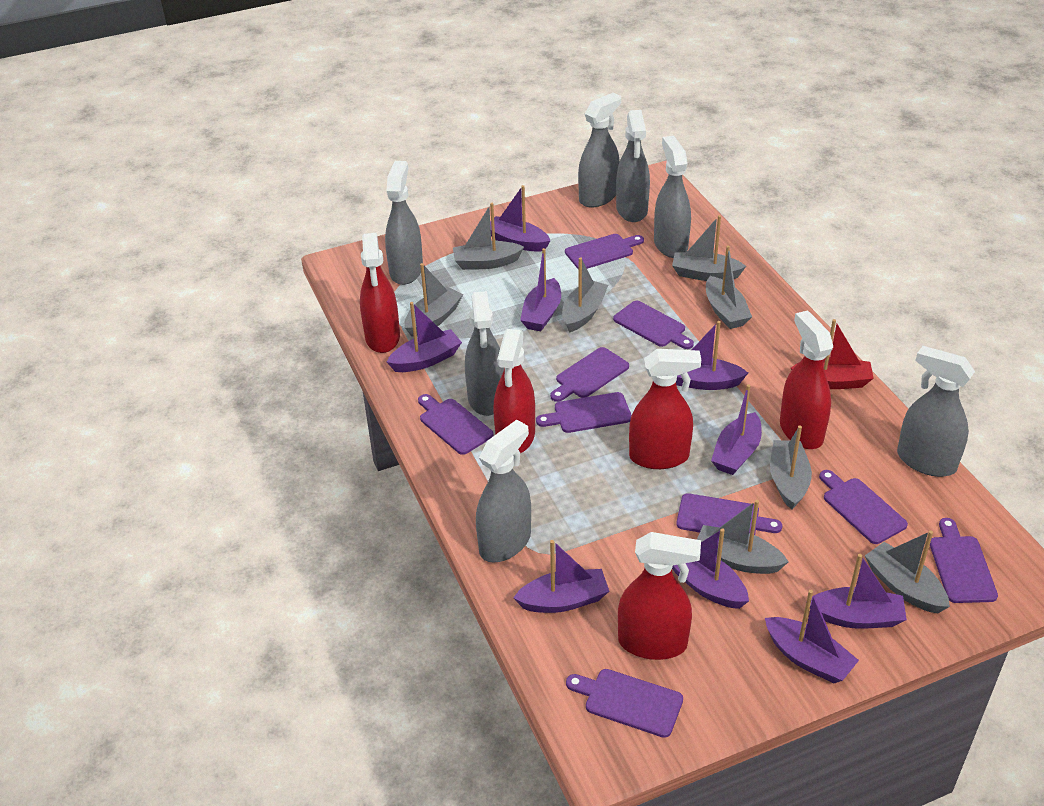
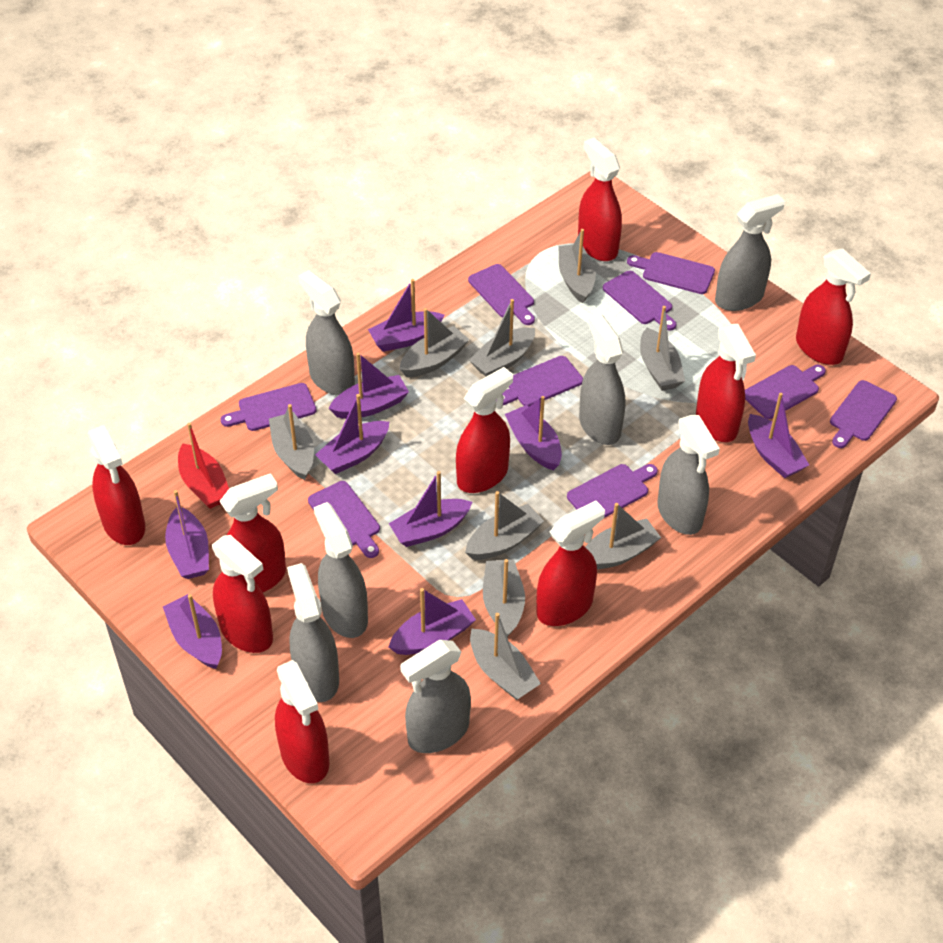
grey boat: [404,263,463,337] [453,203,524,270] [562,257,608,333] [672,215,746,281] [697,500,788,574] [706,246,752,329] [770,425,812,510] [865,530,950,613] = 8 -> [269,404,314,480] [400,308,470,377] [465,491,544,560] [469,299,535,376] [470,613,541,700] [483,559,525,637] [559,229,596,303] [585,503,661,569] [640,306,685,391] = 9
red spray bottle: [360,233,400,353] [494,329,535,453] [618,532,701,660] [629,349,701,469] [780,310,833,449] = 5 -> [88,425,145,545] [212,535,273,653] [220,473,286,592] [275,660,329,783] [456,367,513,493] [536,501,605,626] [578,138,622,261] [696,324,756,442] [796,248,871,365] = 9

